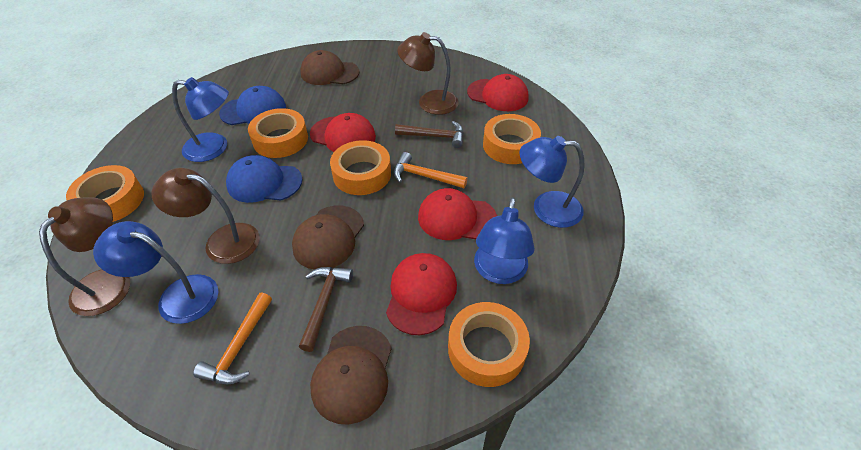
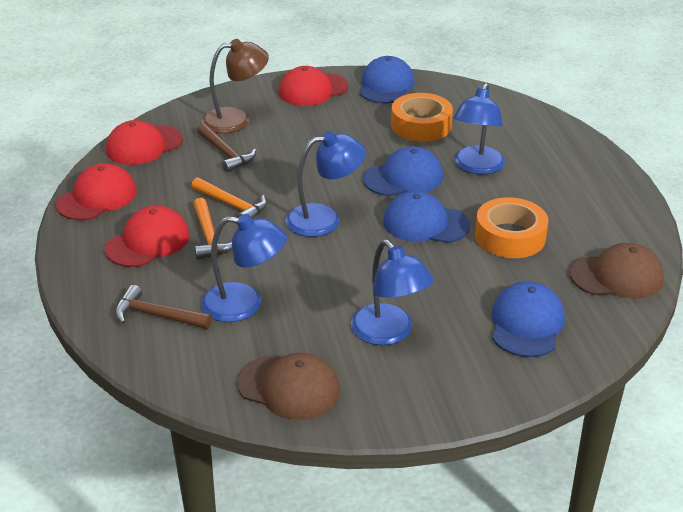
blue cap: [219,86,286,125] [226,155,303,203] = 2 -> [360,56,415,103] [363,146,443,196] [383,191,470,243] [492,281,565,357] = 4
brown cap: [292,205,364,270] [300,50,360,85] [310,326,392,425] = 3 -> [237,353,340,420] [569,243,664,299] = 2
brown lamp: [39,197,130,316] [151,168,260,264] [397,32,459,115] = 3 -> [202,39,269,133] = 1
orange tape: [66,165,144,222] [248,108,308,158] [330,140,391,195] [448,302,530,387] [483,114,541,164] = 5 -> [391,93,453,142] [475,197,548,258] = 2

